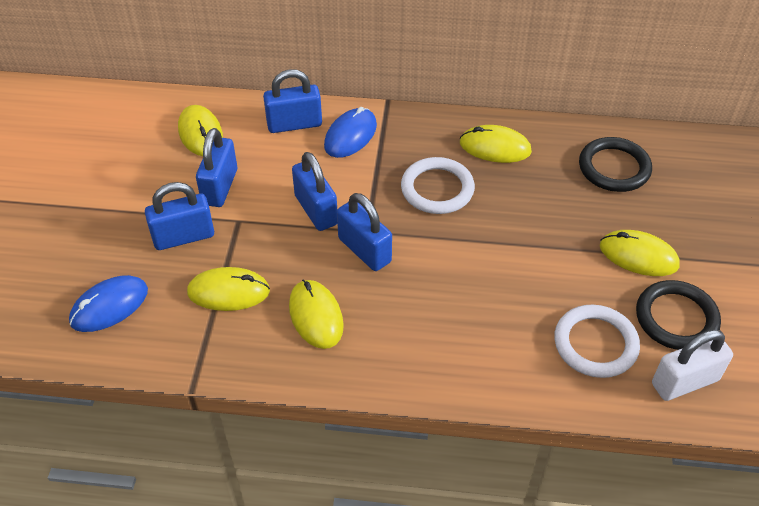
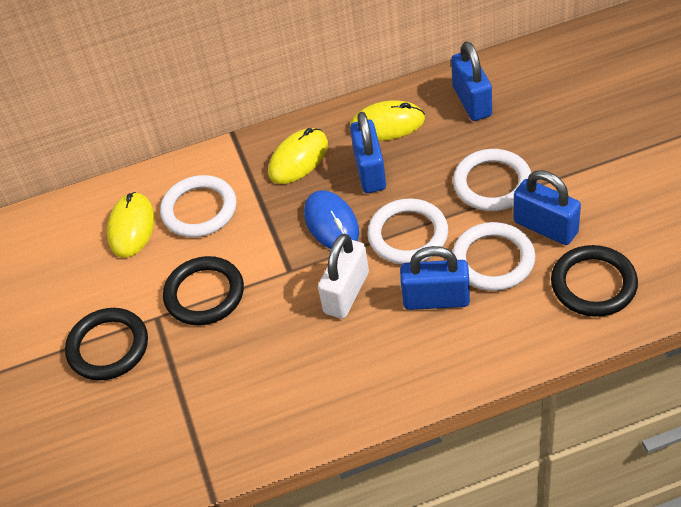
black ring: [579,137,652,192] [636,280,721,350] = 2 -> [65,308,148,381] [163,256,244,325] [551,245,638,317] = 3
blue mouse: [69,275,148,332] [324,107,377,158] = 2 -> [304,190,359,249] = 1
blue padlock: [145,182,214,250] [196,128,237,207] [263,69,322,133] [292,152,337,231] [337,193,392,271] = 5 -> [350,112,386,193] [400,246,470,310] [451,41,492,121] [513,170,581,245] = 4
white ring: [401,157,475,214] [554,305,640,378] = 2 -> [160,175,236,237] [368,198,448,264] [452,222,535,291] [453,149,531,211] = 4
yellow mouse: [178,105,223,156] [187,267,270,311] [289,280,344,349] [460,125,532,163] [600,230,680,276] = 5 -> [107,192,155,258] [268,128,328,184] [350,100,425,141] = 3

